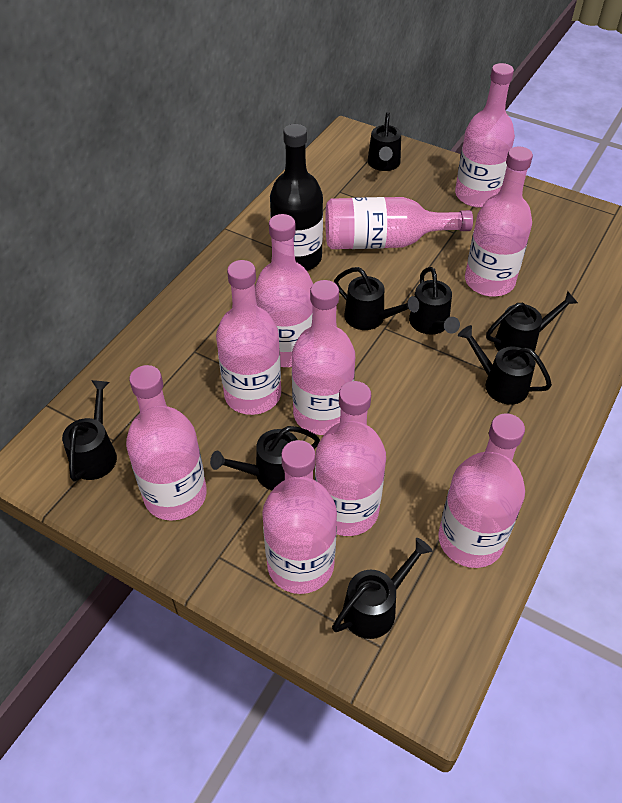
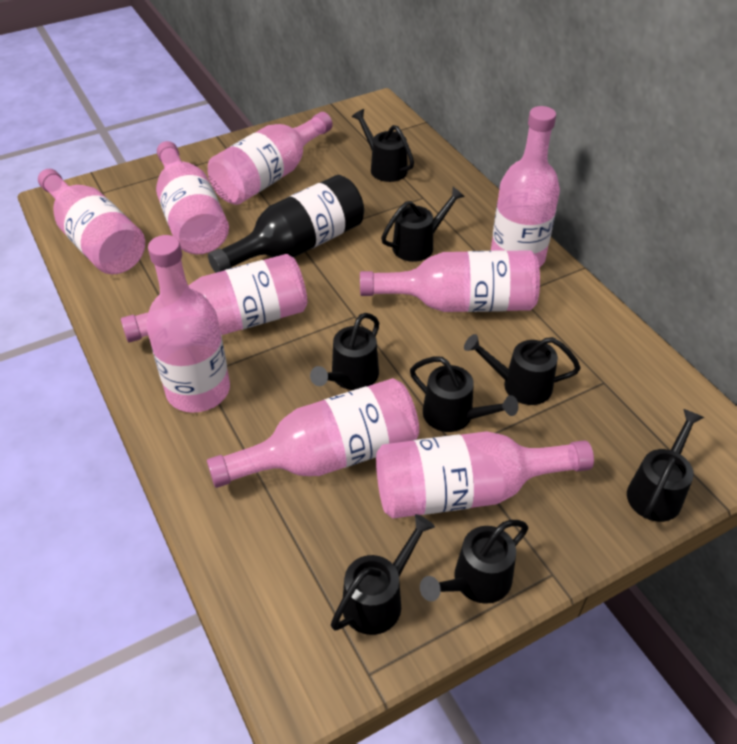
pink bottle: [126,365,207,521] [216,260,281,415] [255,214,313,367] [262,440,337,594] [292,280,355,435] [315,381,386,536] [326,197,473,249] [438,413,525,568] [455,63,515,208] [465,146,533,297] = 10 -> [38,169,145,274] [121,254,307,342] [146,235,230,413] [156,141,229,254] [207,378,419,488] [208,112,333,205] [360,250,540,312] [376,432,594,519] [491,106,560,268] = 9

